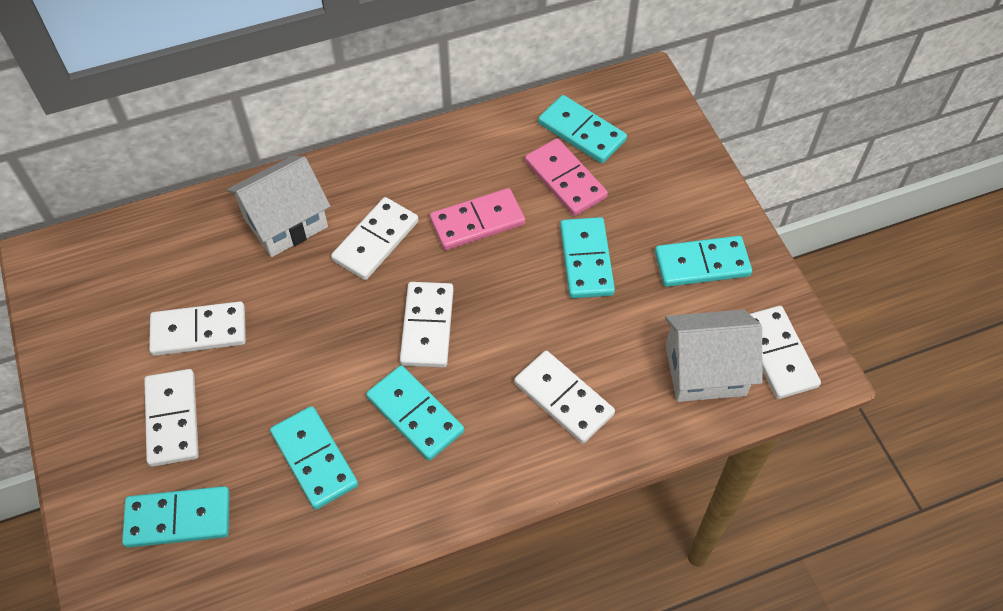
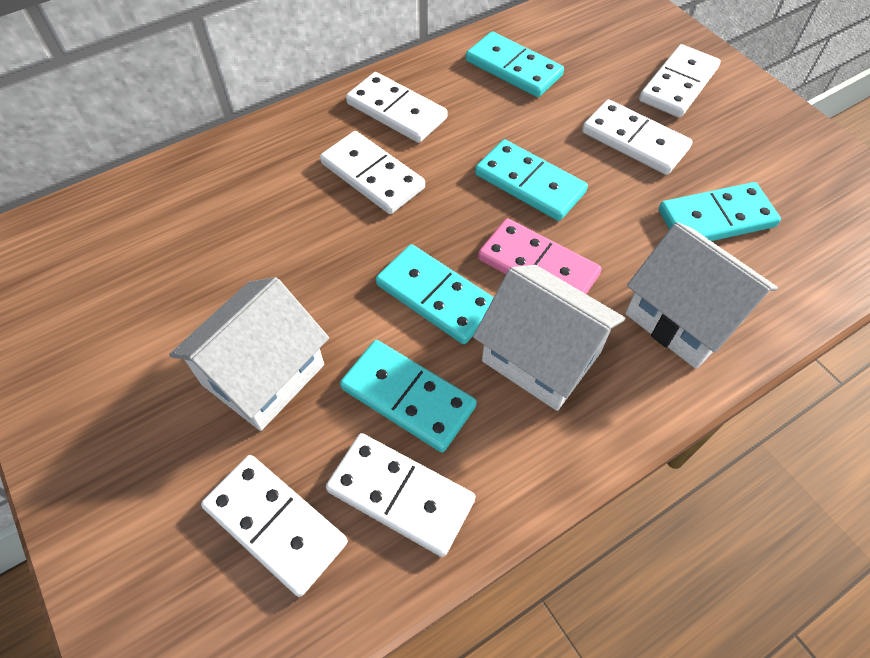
pink domino: [430,188,525,250] [525,138,608,216] = 2 -> [478,218,602,294] = 1
turquoise domino: [122,486,230,548] [270,406,358,510] [366,365,464,461] [538,95,627,163] [560,217,615,298] [655,236,752,287] = 6 -> [340,340,477,452] [376,244,494,344] [466,32,564,97] [475,139,588,221] [659,182,781,241] = 5
white house: [227,156,330,257] [665,310,763,402] = 2 -> [169,277,329,431] [473,265,625,411] [625,222,778,369] = 3

